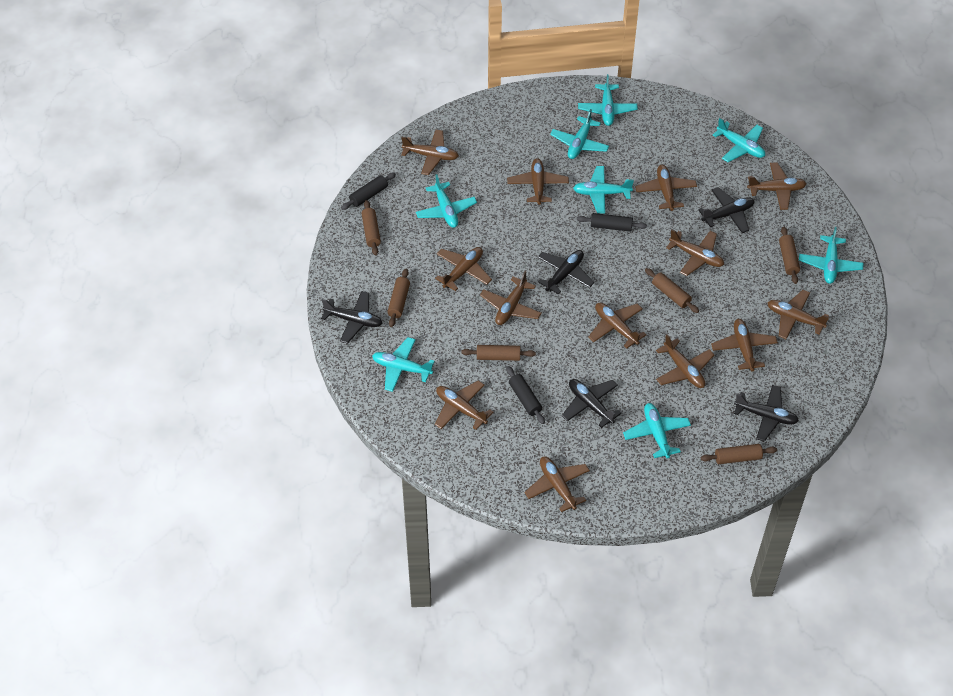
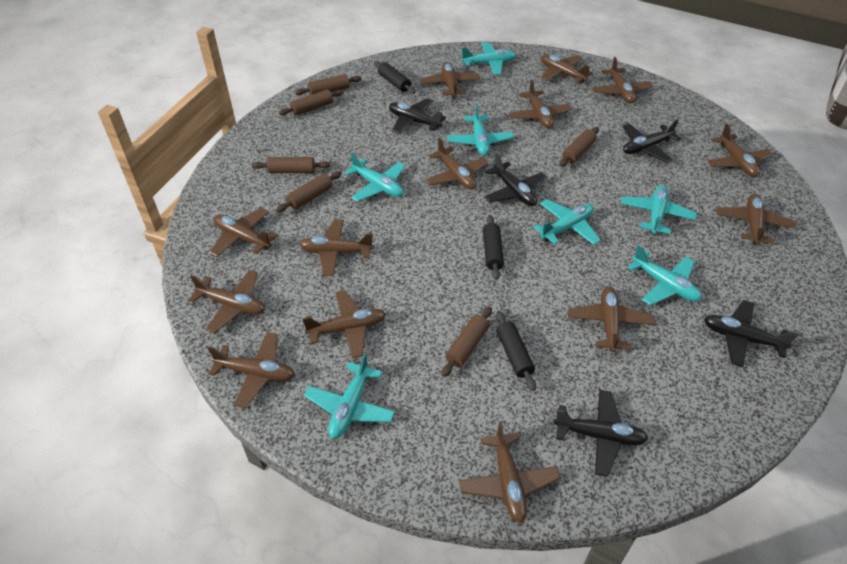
brown plane: [401,130,459,175] [435,247,492,291] [435,380,493,430] [480,271,542,325] [507,159,569,205] [524,456,590,512] [588,303,646,348] [635,165,697,211] [656,334,714,388] [666,229,724,276] [711,319,778,371] [747,162,806,210] [767,290,829,339] = 13 -> [189,270,265,333] [208,332,295,408] [210,208,277,257] [299,219,374,276] [302,290,386,358] [420,62,481,99] [425,138,489,190] [459,421,561,523] [509,80,572,128] [540,54,592,84] [568,286,654,352] [592,57,653,103] [707,123,772,177] [717,194,795,245] = 14
turquoise plane: [372,337,435,392] [416,174,477,228] [550,109,609,159] [573,166,634,213] [578,74,638,126] [623,403,691,459] [713,118,765,162] [799,227,863,284] = 8 -> [304,353,395,439] [345,152,405,202] [447,103,514,156] [461,42,517,75] [533,199,600,245] [621,185,697,235] [627,245,702,306] = 7

